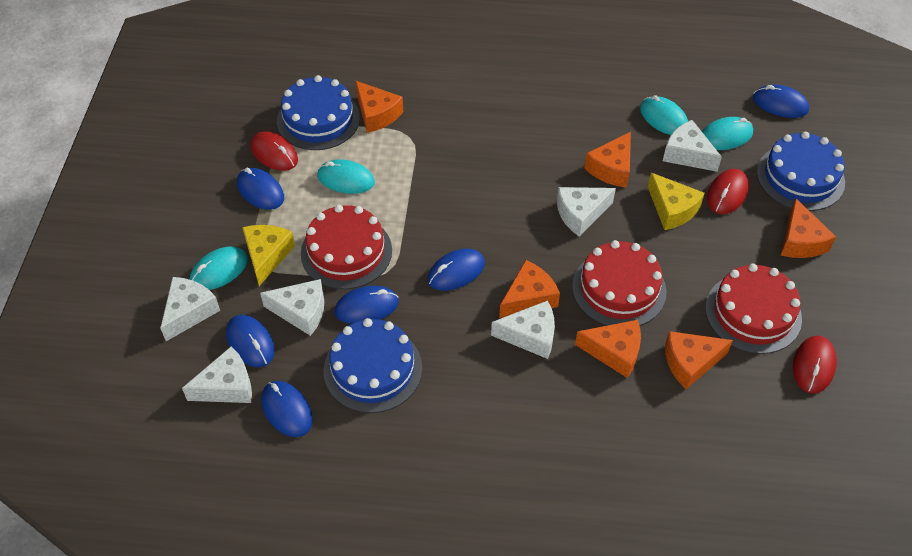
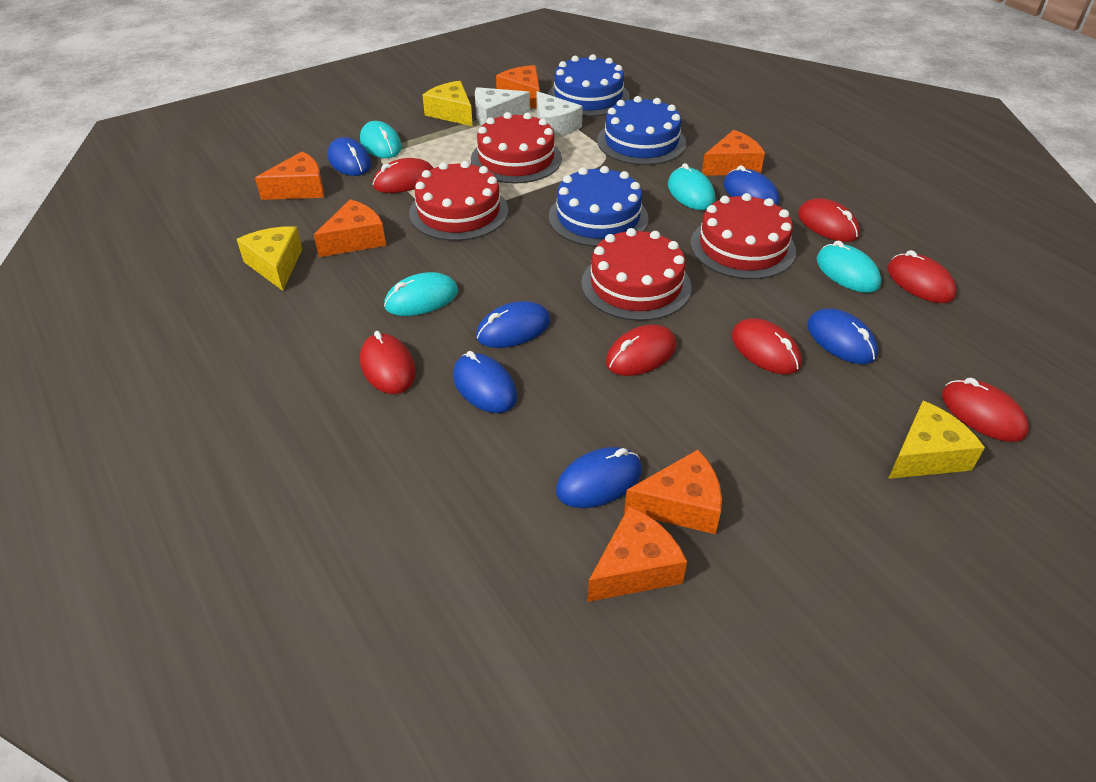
red cake: [301,205,392,289] [572,240,666,326] [705,264,802,354] = 3 -> [409,161,508,241] [471,112,562,184] [581,228,691,321] [690,193,796,279] = 4
red mouse: [251,131,298,171] [707,169,749,214] [793,336,837,394] = 3 -> [360,331,416,394] [372,158,433,193] [606,324,676,376] [731,318,802,374] [798,198,860,242] [888,250,957,303] [942,378,1029,442] = 7
white cheese: [160,277,220,341] [182,346,252,403] [260,279,324,336] [491,300,555,359] [557,187,616,237] [663,120,722,172] = 6 -> [475,87,530,126] [537,91,583,137] = 2
yellow cheese: [242,225,295,286] [648,173,705,230] = 2 -> [237,226,302,291] [422,81,473,126] [888,401,985,479] = 3

